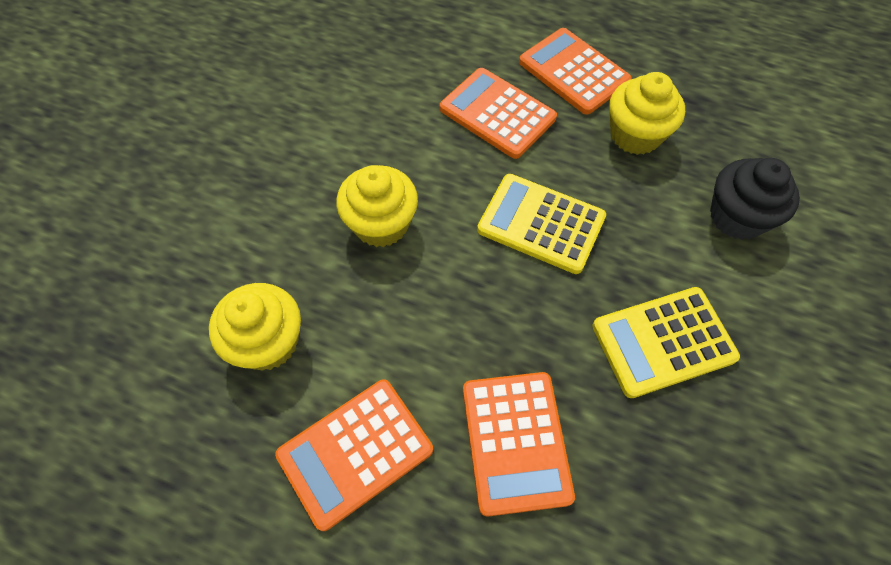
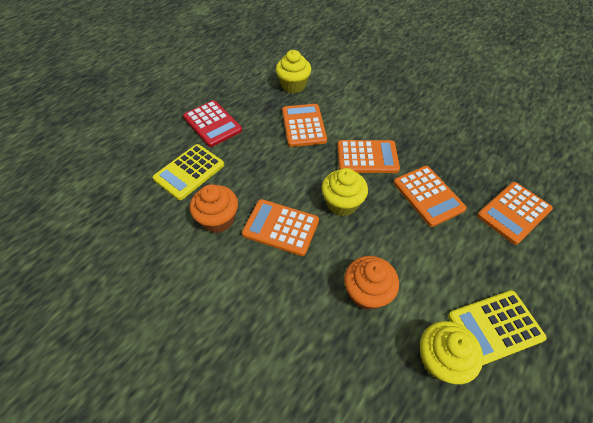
black cupcake: [710,158,800,240] = 1 -> none = 0
orange calculator: [275,379,433,531] [440,68,557,159] [463,372,575,517] [519,28,632,115] = 4 -> [242,199,319,256] [282,104,327,147] [337,140,400,173] [394,166,467,227] [477,182,553,245] = 5
orange cupcake: none = 0 -> [190,184,238,233] [344,256,399,310] = 2
red calculator: none = 0 -> [183,100,242,147] = 1

